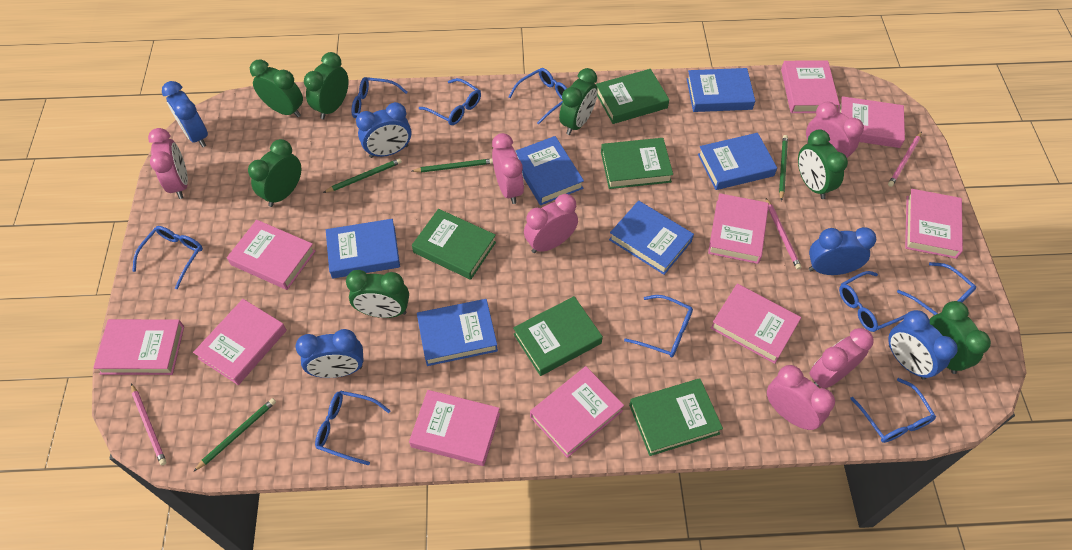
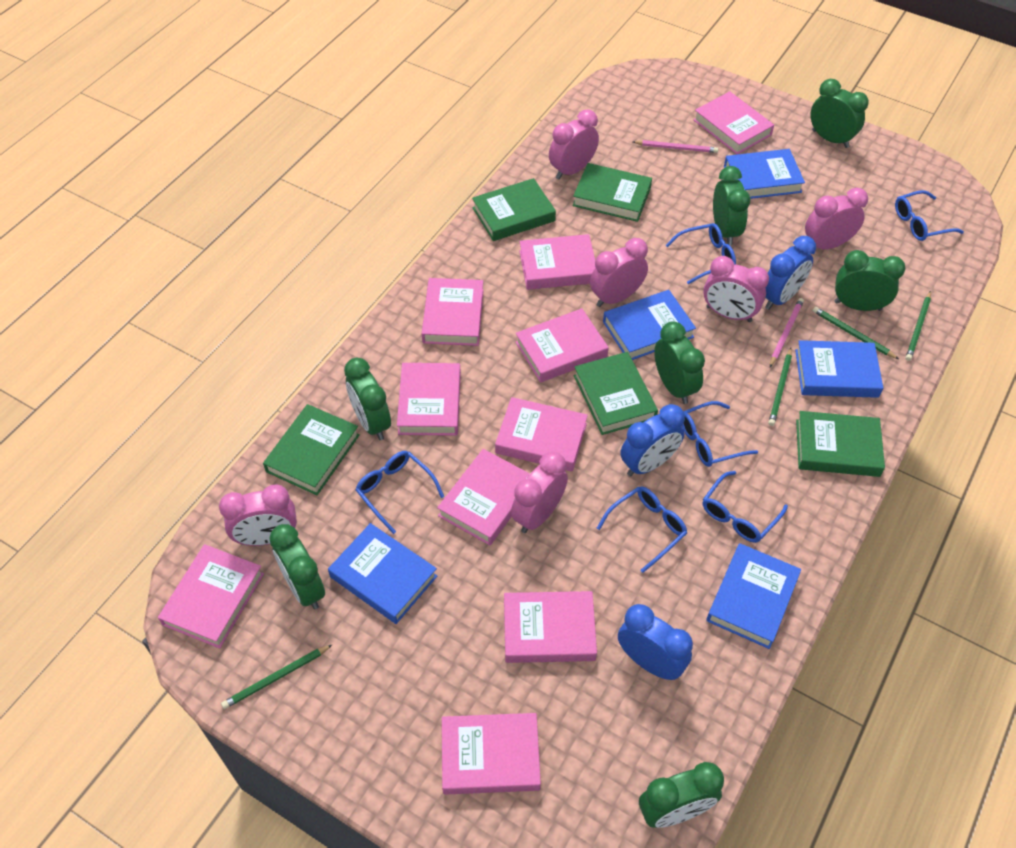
blue book: [326,219,400,279] [417,299,498,366] [516,136,584,205] [609,201,694,275] [687,68,755,112] [698,133,777,190] = 6 -> [328,523,437,624] [603,290,696,360] [706,543,801,649] [724,149,805,199] [795,340,883,398] = 5
blue clock: [162,81,208,147] [295,329,364,378] [356,102,411,158] [809,227,877,275] [888,310,958,380] = 5 -> [618,604,693,680] [620,404,685,476] [765,236,816,310] = 3
blue glasses: [132,226,203,289] [315,391,390,465] [352,77,408,118] [419,78,481,125] [509,68,567,125] [624,295,693,357] [839,271,906,332] [850,378,936,443] [897,262,976,315] = 9 -> [356,451,444,534] [597,486,687,573] [665,223,736,284] [682,401,758,467] [703,471,788,543] [895,190,964,241] = 6
pink pencil: [131,383,167,465] [766,198,801,270] [888,131,922,187] = 3 -> [633,140,718,153] [770,298,804,367] = 2

